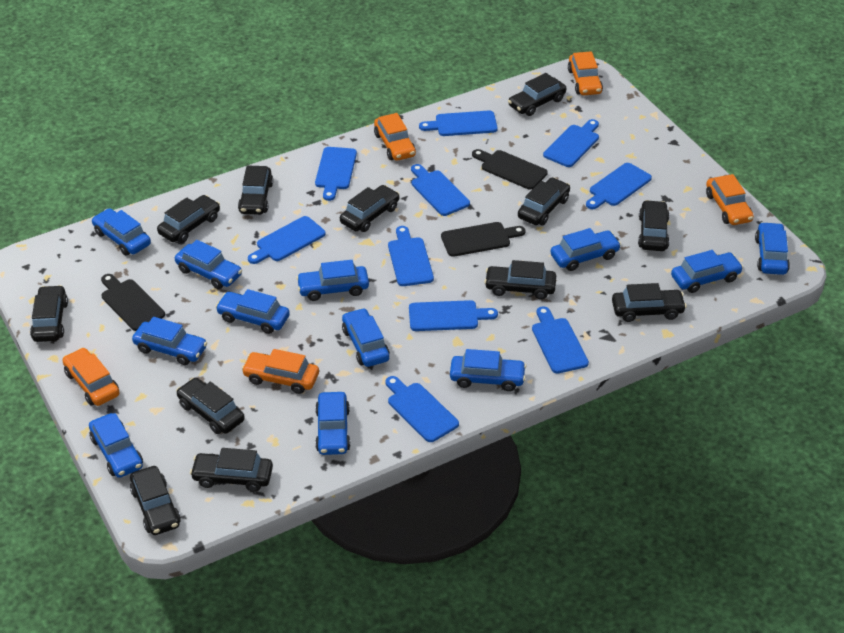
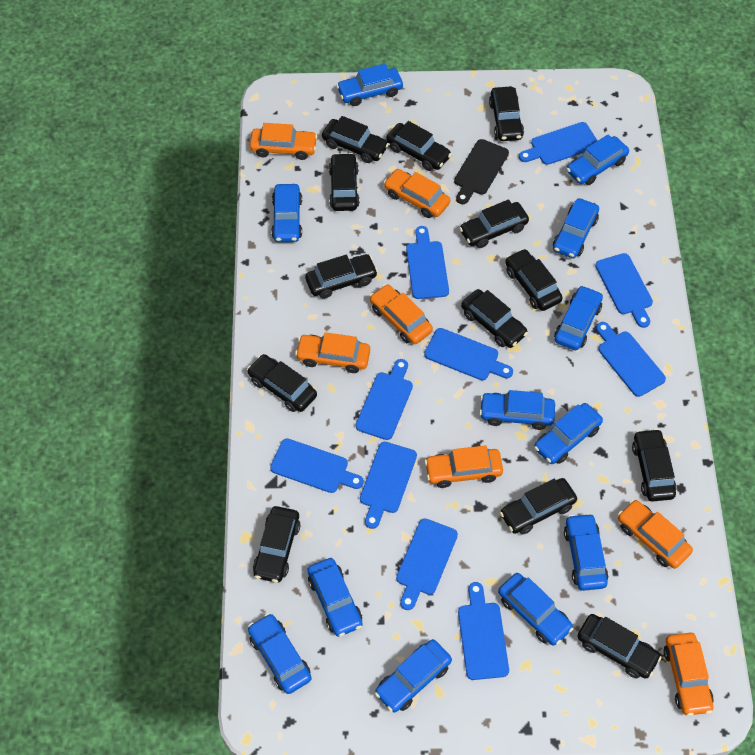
black car: [30,285,68,342] [130,466,181,535] [157,195,220,243] [176,378,245,434] [190,448,273,492] [238,165,273,215] [340,185,400,232] [484,260,556,299] [508,73,566,116] [518,177,570,225] [612,283,687,322] [638,200,669,251] = 12 -> [247,354,317,412] [253,506,300,583] [305,254,378,299] [322,116,389,163] [329,153,360,211] [386,121,452,171] [459,199,529,248] [461,289,528,348] [489,87,524,141] [500,478,577,535] [505,249,563,311] [577,614,662,679] [632,429,677,502] = 13
black cutting board: [101,274,165,331] [441,222,525,257] [472,149,548,190] = 3 -> [454,139,509,204] = 1
orange car: [62,347,120,406] [241,349,319,394] [374,113,416,161] [568,51,603,95] [706,174,754,225] = 5 -> [250,123,318,160] [295,332,370,373] [370,284,433,344] [383,169,450,218] [425,445,503,488] [618,500,693,569] [664,633,714,716] = 7

